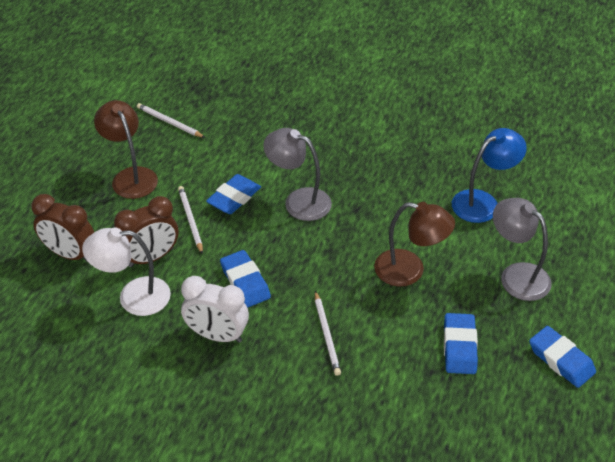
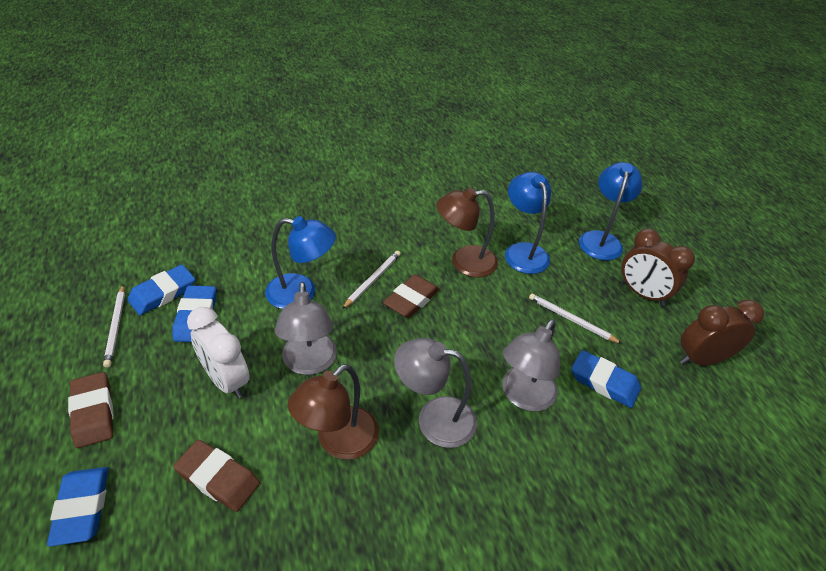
blue lamp: [452,128,527,223] = 1 -> [265,216,336,309] [505,172,551,274] [579,162,643,260] = 3
brown eraser: none = 0 -> [68,372,114,448] [173,440,260,512] [383,274,440,318] = 3
grey lamp: [263,128,332,221] [493,198,552,301] = 2 -> [275,282,337,375] [394,338,477,448] [502,319,560,411] = 3
white lamp: [82,227,171,316] = 1 -> none = 0

